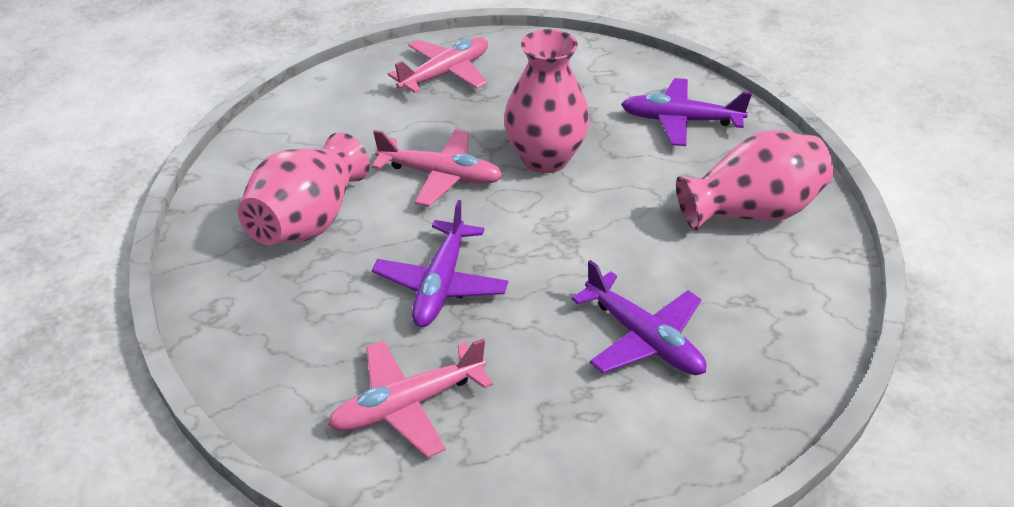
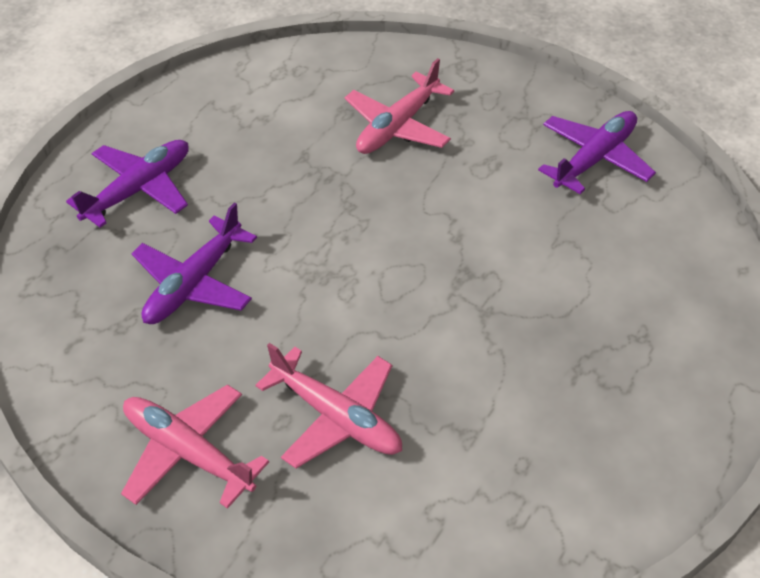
pink vase: [238,132,370,245] [504,29,590,173] [676,130,834,230] = 3 -> none = 0

